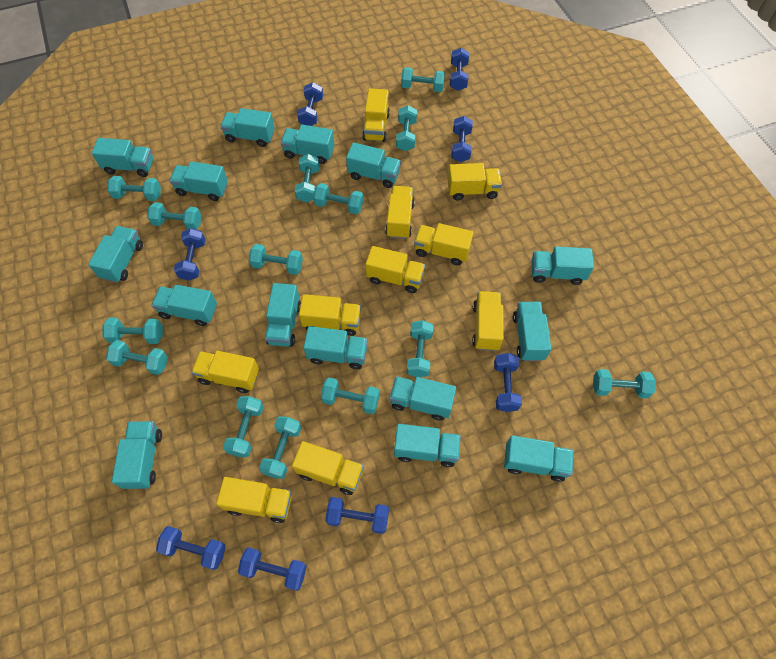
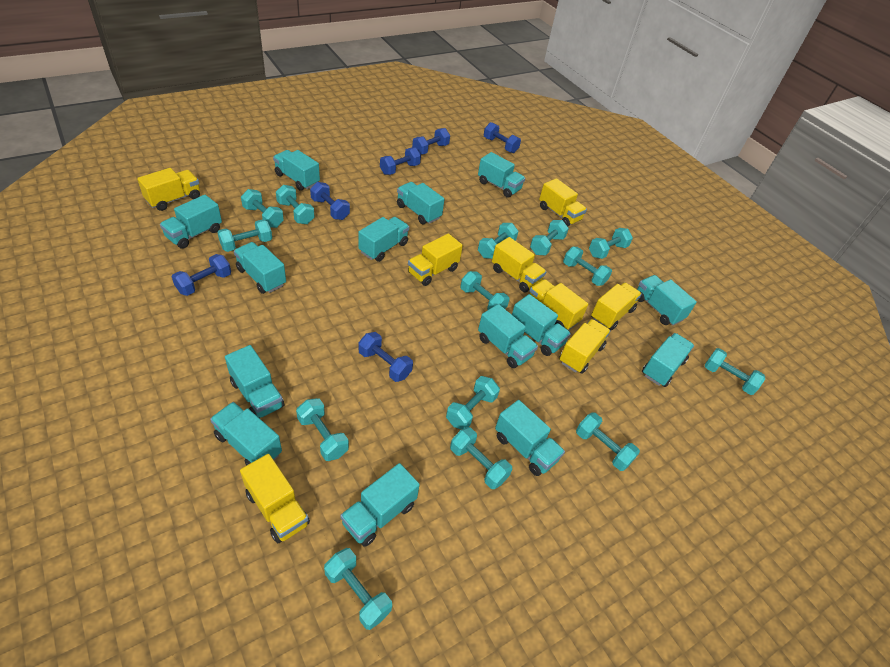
blue dumbbell: [156,526,226,570] [174,228,206,281] [238,547,307,591] [297,82,323,126] [325,497,389,534] [450,48,469,91] [451,116,473,162] [494,353,522,412] = 8 -> [172,254,231,296] [310,182,350,220] [359,332,413,382] [380,147,421,175] [412,128,450,155] [484,122,521,153] = 6
turquoise truck: [88,226,143,283] [92,138,153,177] [112,421,162,489] [151,285,217,326] [169,161,228,201] [220,108,275,147] [265,283,301,347] [281,124,334,164] [303,326,368,369] [346,142,401,188] [390,376,456,421] [394,424,461,467] [504,435,573,482] [513,302,551,361] [531,246,594,285] = 15 -> [160,195,222,249] [210,402,282,466] [225,345,284,418] [234,242,286,294] [273,150,320,191] [340,463,420,547] [358,217,409,262] [397,182,445,224] [478,152,525,198] [478,304,538,368] [495,400,565,476] [512,294,571,356] [637,275,697,326] [642,333,694,387] = 14
yellow truck: [191,351,259,393] [216,477,292,523] [292,441,364,495] [299,294,361,336] [362,88,390,142] [366,246,425,293] [385,186,415,239] [414,223,473,265] [448,163,502,200] [472,291,504,351] = 10 -> [137,168,200,211] [240,454,310,543] [408,233,463,286] [492,237,546,292] [529,279,588,330] [539,178,587,227] [559,319,611,374] [591,282,642,330] = 8

